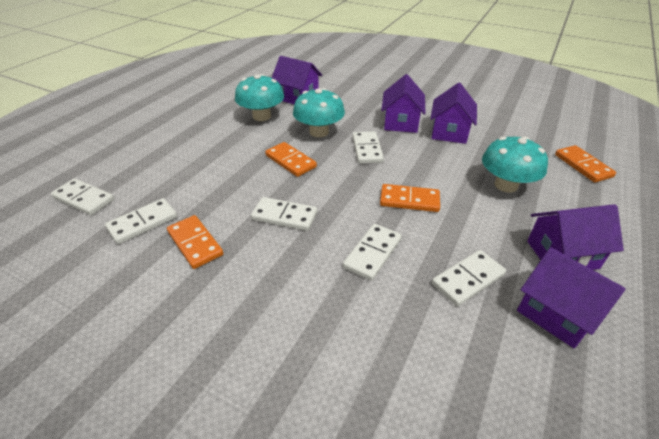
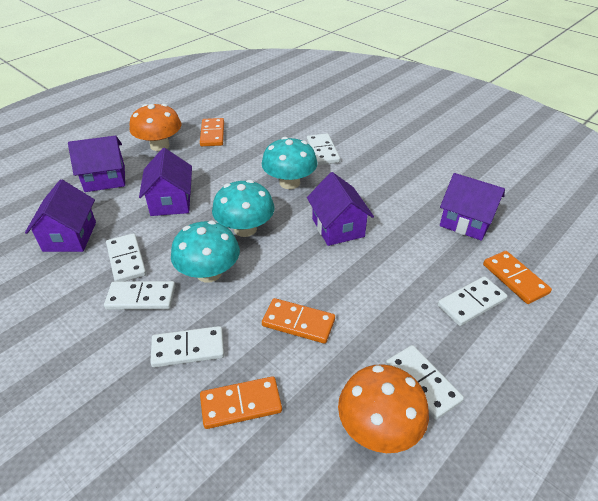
orange mushroom: none = 0 -> [130,104,181,151] [338,364,429,453] = 2

